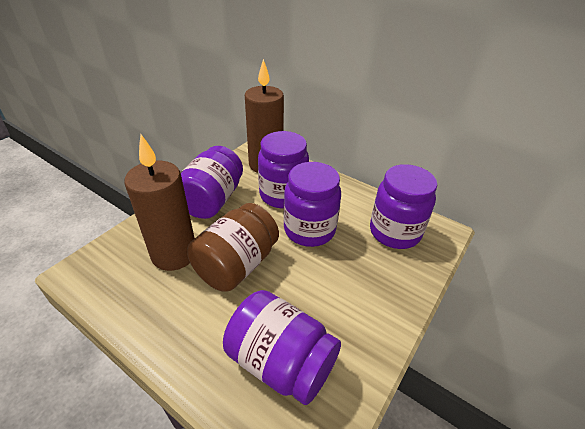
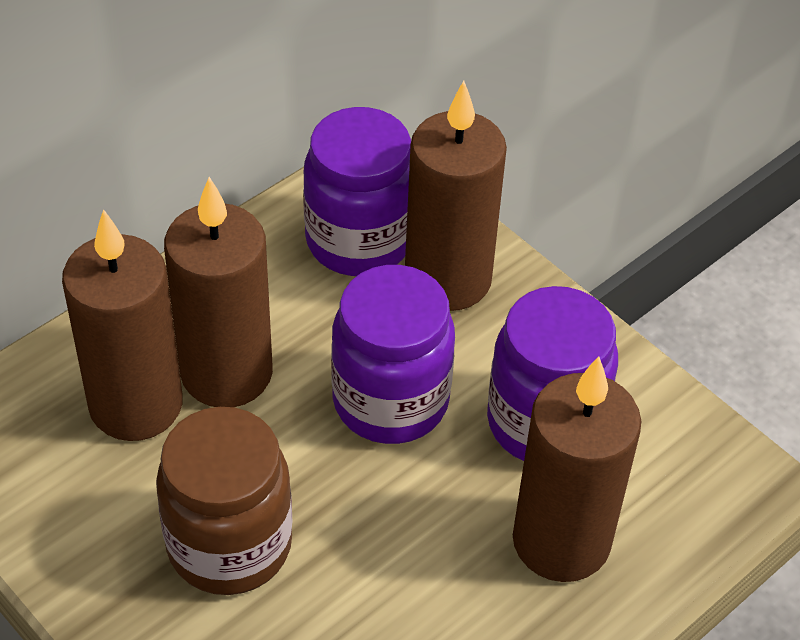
brown candle: [124,134,195,271] [245,59,284,173] = 2 -> [62,209,183,441] [164,177,273,407] [405,81,507,311] [513,356,641,582] = 4
purple jar: [181,146,243,219] [223,290,341,405] [258,131,309,208] [284,162,341,247] [370,164,438,249] = 5 -> [303,107,411,276] [331,265,455,444] [487,286,618,461] = 3

